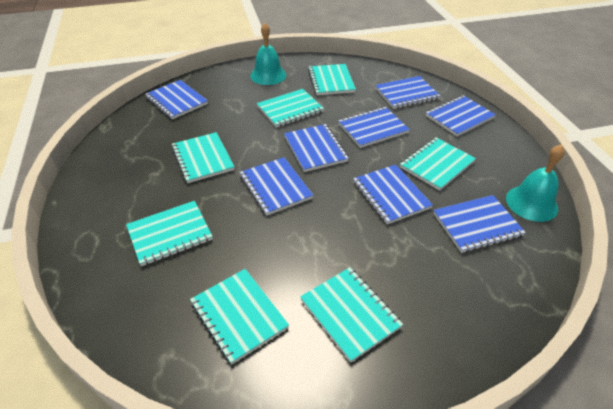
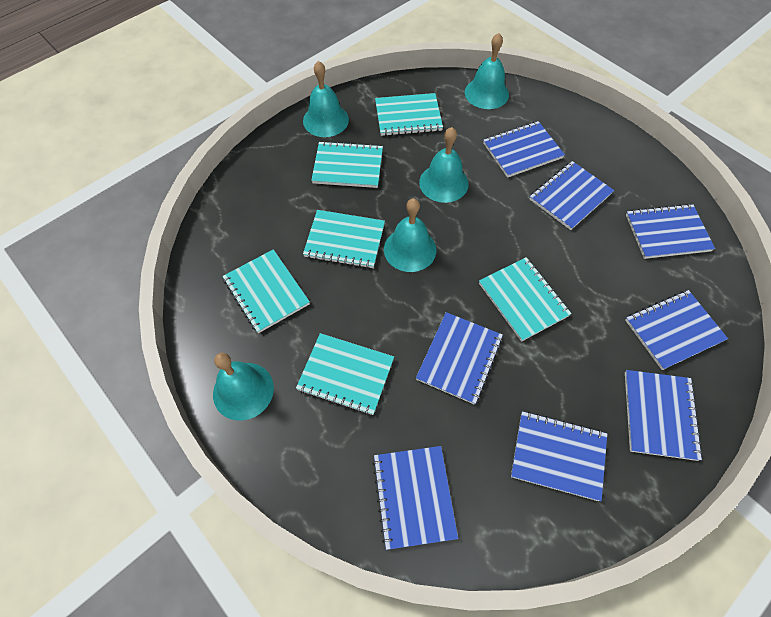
turquoise bell: [250,23,286,85] [506,144,565,222] = 2 -> [213,353,274,421] [303,61,349,137] [384,198,436,272] [419,127,469,203] [465,33,509,109] = 5
turquoise notebook: [126,201,213,266] [171,132,235,183] [190,269,289,365] [257,89,324,128] [300,267,403,362] [308,64,356,95] [400,137,476,191] = 7 -> [222,249,310,333] [296,333,394,415] [303,210,385,269] [311,141,383,188] [375,93,443,136] [479,257,572,342] = 6

